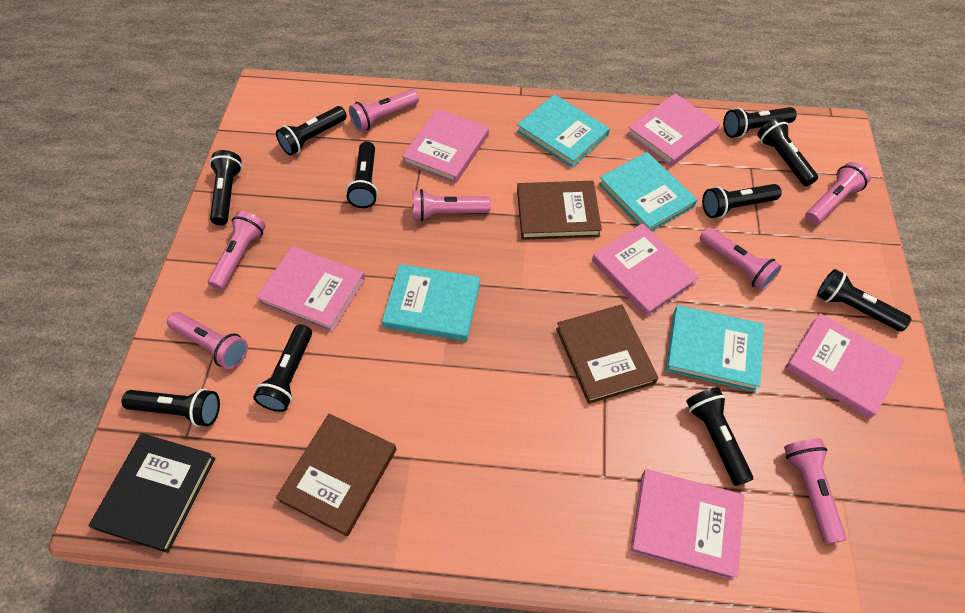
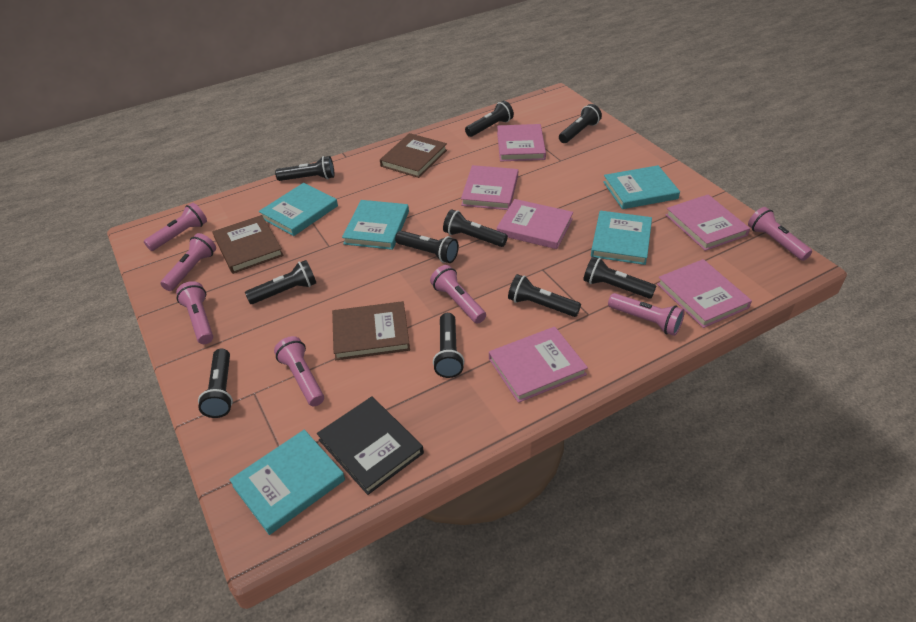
turquoise book: [382,264,480,341] [517,94,610,168] [599,152,697,232] [666,305,764,392] = 4 -> [229,430,345,535] [259,183,338,236] [342,200,409,250] [591,211,652,265] [603,165,680,209] = 5

